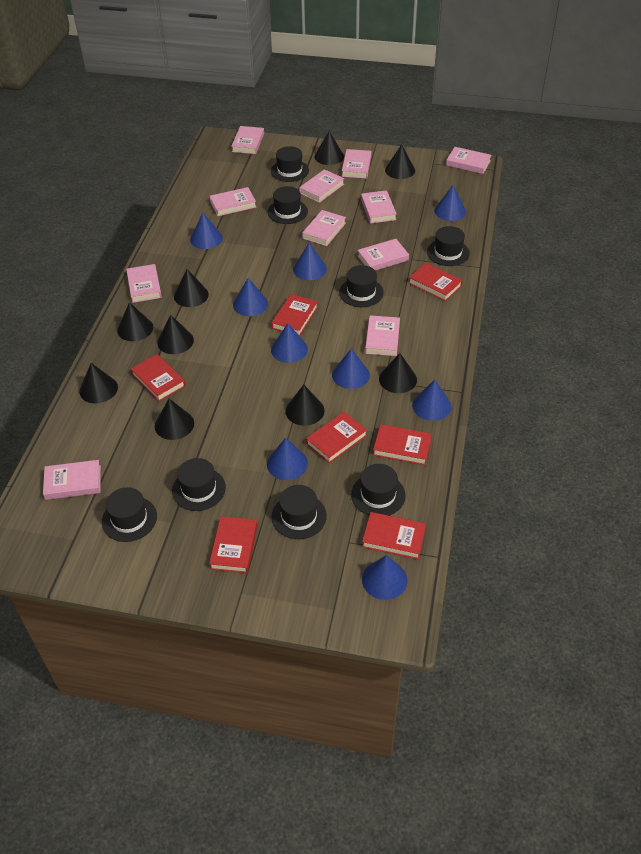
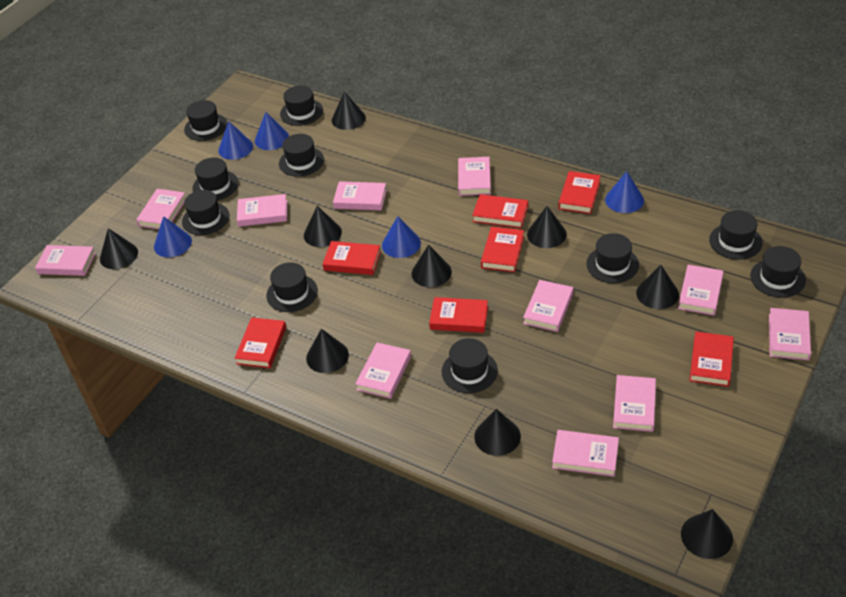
black hat: [102,487,157,542] [172,458,226,511] [268,186,308,224] [271,146,309,182] [271,485,327,539] [339,265,384,307] [351,464,406,516] [427,226,470,266] = 8 -> [182,190,230,235] [184,100,228,141] [192,157,239,201] [266,262,318,312] [279,134,324,177] [280,85,323,126] [442,338,498,393] [586,233,639,283] [709,210,763,260] [750,246,806,298] = 10
blue cone: [190,213,223,249] [233,278,268,316] [267,438,308,480] [271,323,308,363] [293,243,327,280] [332,349,370,389] [362,555,408,600] [412,380,451,421] [434,185,466,221] = 9 -> [154,216,192,257] [218,121,253,160] [255,112,289,150] [382,216,421,258] [605,171,644,213] = 5

